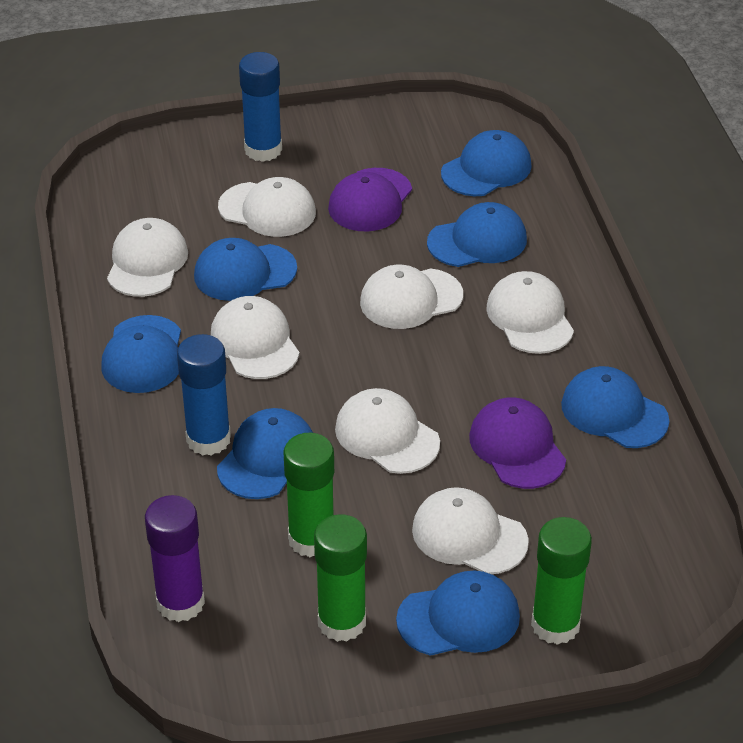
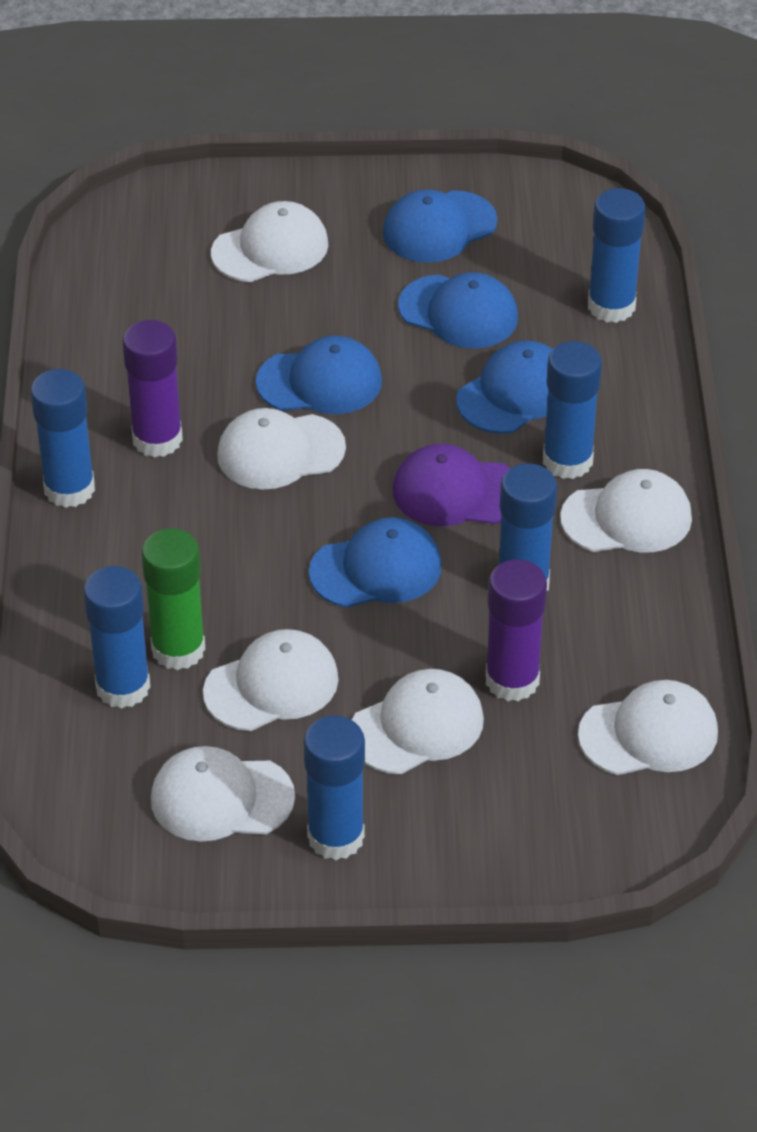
blue cap: [101,315,181,393] [194,238,297,301] [217,408,313,499] [396,571,520,656] [427,202,527,267] [441,130,532,196] [561,366,669,448] = 7 -> [256,336,382,414] [309,517,442,608] [383,189,497,263] [398,272,518,348] [456,341,553,434] = 5
blue glue stick: [177,334,231,456] [239,52,282,162] = 2 -> [30,369,95,508] [83,566,150,708] [303,715,365,860] [499,463,557,591] [543,341,602,479] [588,188,646,323] = 6
green glue stick: [283,433,334,557] [314,514,367,642] [531,517,592,645] = 3 -> [142,528,205,670] = 1
purple cap: [328,168,412,232] [469,397,566,489] = 2 -> [393,444,510,526] = 1
purple glue stick: [145,495,205,622] = 1 -> [122,320,183,458] [486,559,547,701] = 2

